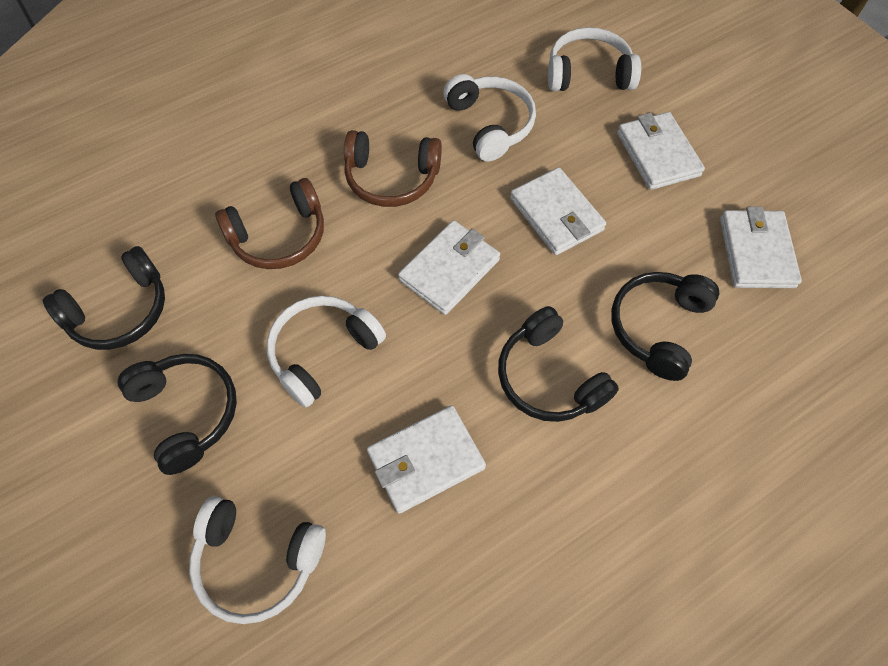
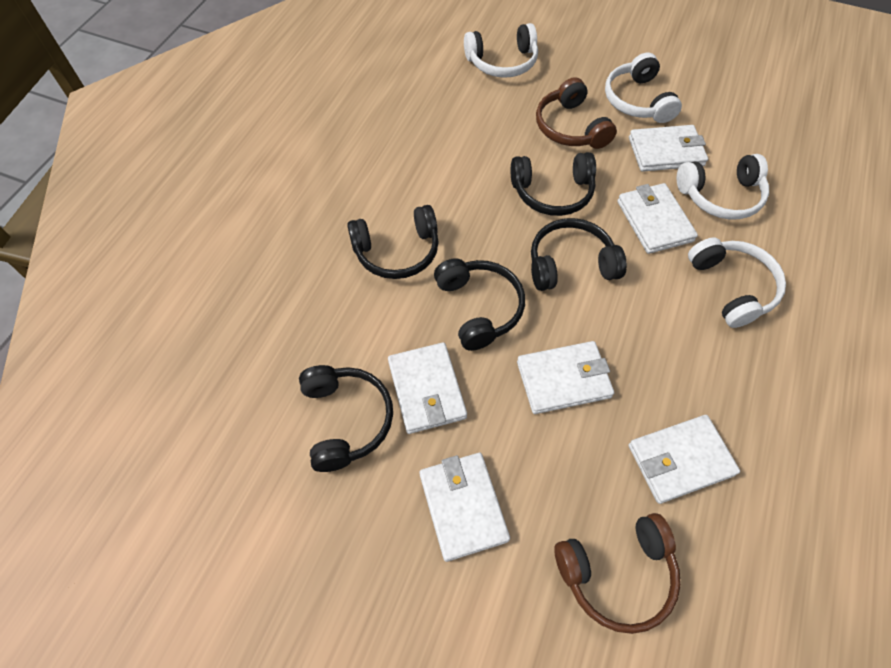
black headphones: [43,246,165,350] [118,354,237,475] [498,306,619,422] [611,272,719,381] = 4 -> [299,365,393,472] [347,205,439,279] [434,258,525,351] [511,152,596,216] [531,218,627,291] = 5
white wallet: [367,405,486,514] [398,220,500,315] [510,167,606,255] [617,112,705,190] [720,207,802,288] = 5 -> [388,343,467,434] [419,453,510,562] [517,341,614,414] [617,183,698,254] [628,415,740,504] [629,125,708,172] = 6

